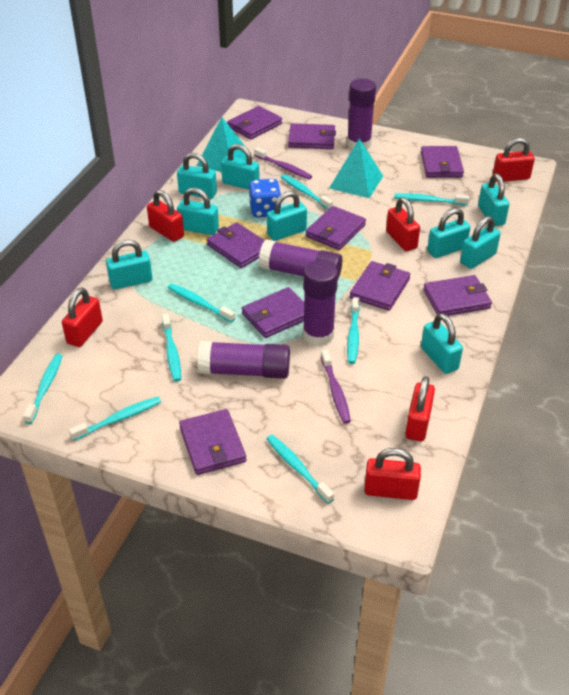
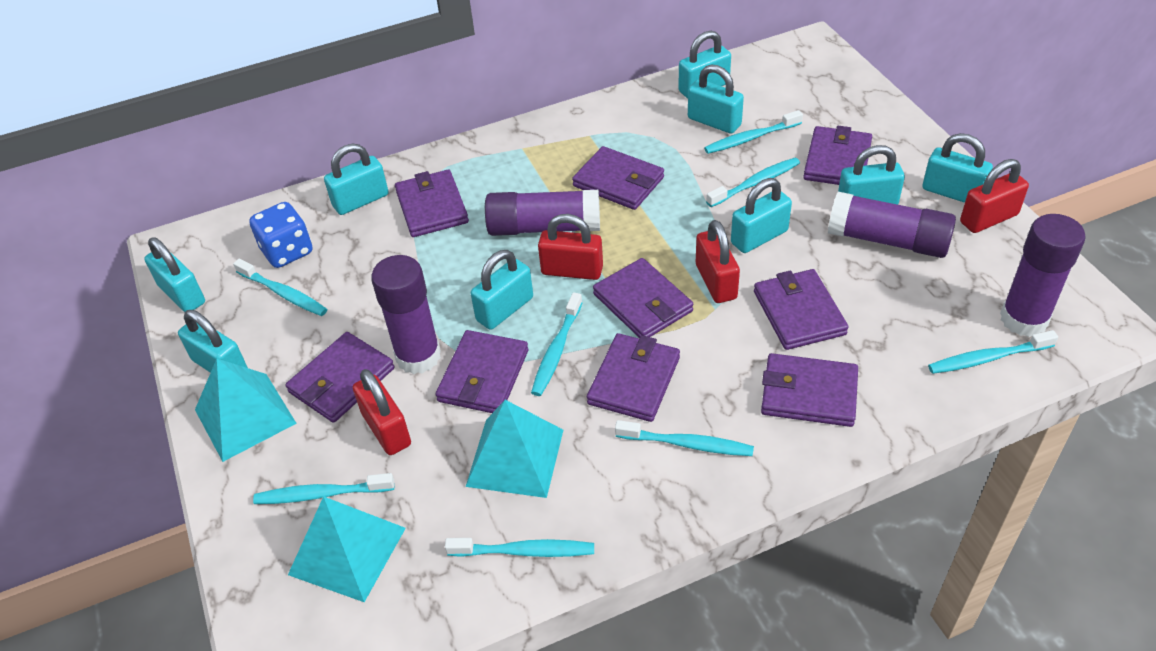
purple toothbrush: [254,147,312,179] [321,350,351,424] = 2 -> none = 0
red padlock: [62,288,103,347] [147,190,184,242] [364,448,421,500] [386,197,420,251] [405,376,435,441] [493,138,535,182] = 6 -> [353,369,411,455] [538,214,603,280] [696,220,740,303] [960,159,1029,233] = 4
turquoise pyramid: [197,117,247,172] [329,139,383,198] = 2 -> [195,359,297,462] [288,496,406,602] [466,400,563,498] = 3

